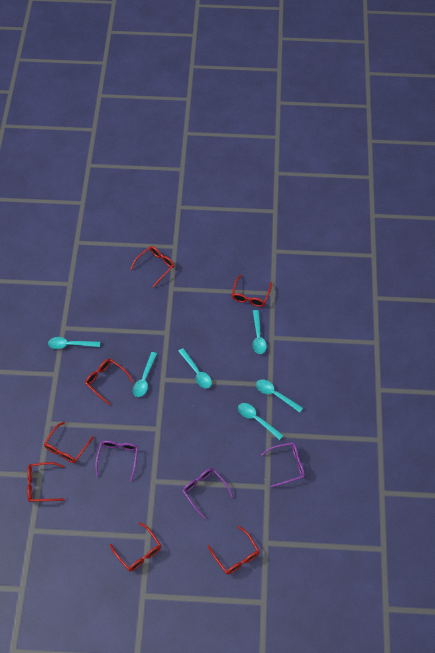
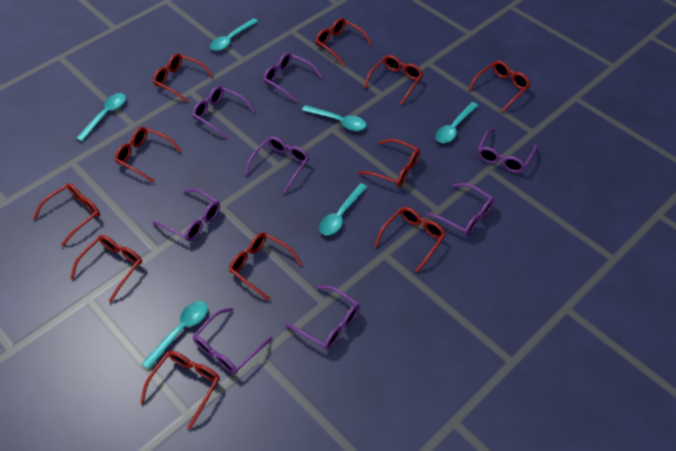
purple glasses: [95,440,138,481] [182,468,233,519] [261,442,305,488] = 3 -> [152,188,220,241] [192,86,255,139] [193,308,272,374] [245,136,309,193] [263,52,322,102] [285,285,360,350] [426,183,494,236] [478,129,537,173] = 8
red glasses: [27,462,65,502] [44,422,94,463] [85,359,133,405] [110,522,161,572] [130,246,174,288] [208,526,260,575] [232,275,272,307] = 7 -> [33,183,100,247] [70,235,142,302] [115,127,181,183] [140,351,220,429] [153,54,213,103] [229,232,302,301] [315,18,372,66] [358,139,420,187] [364,55,423,105] [374,207,446,273] [468,61,530,112] = 11

